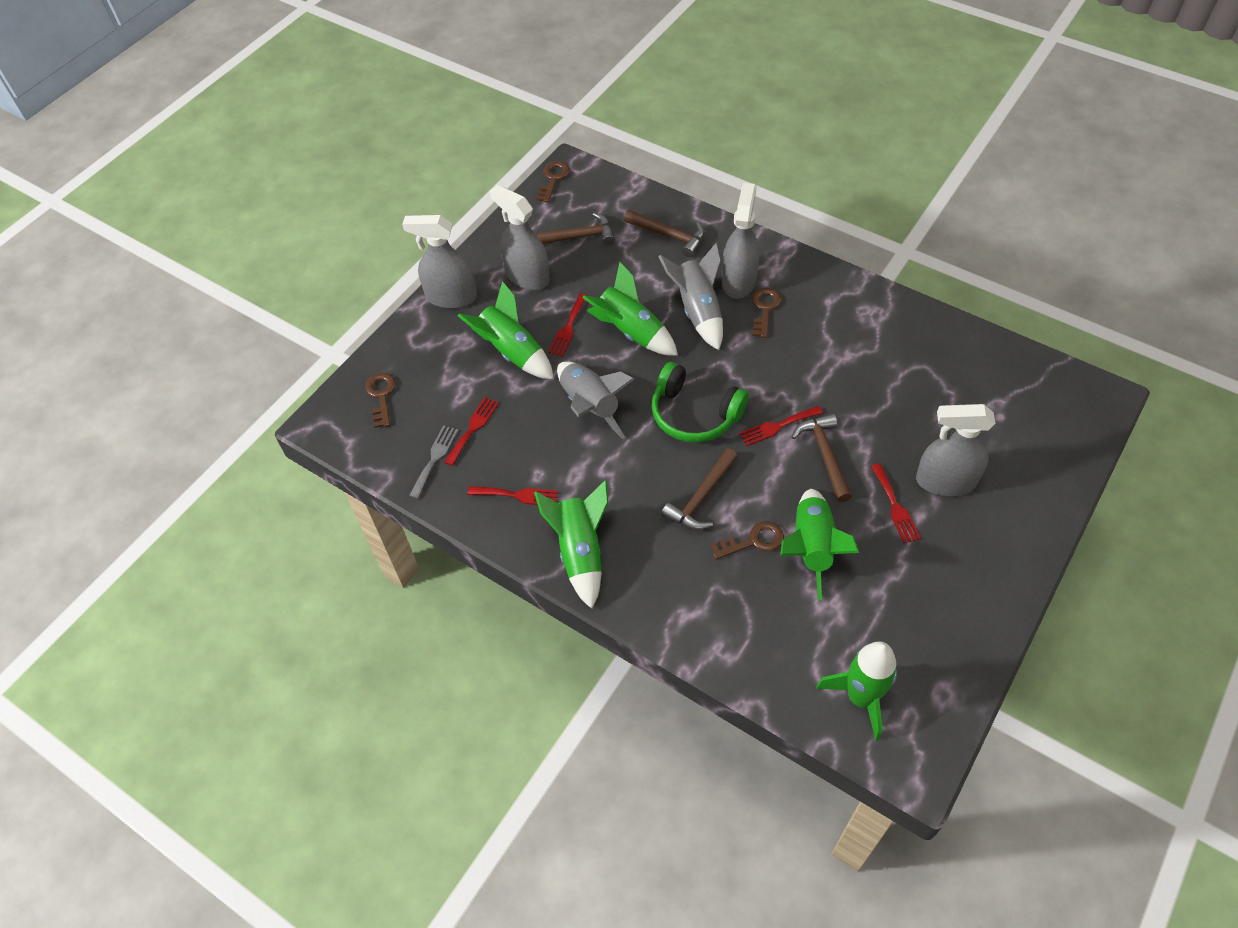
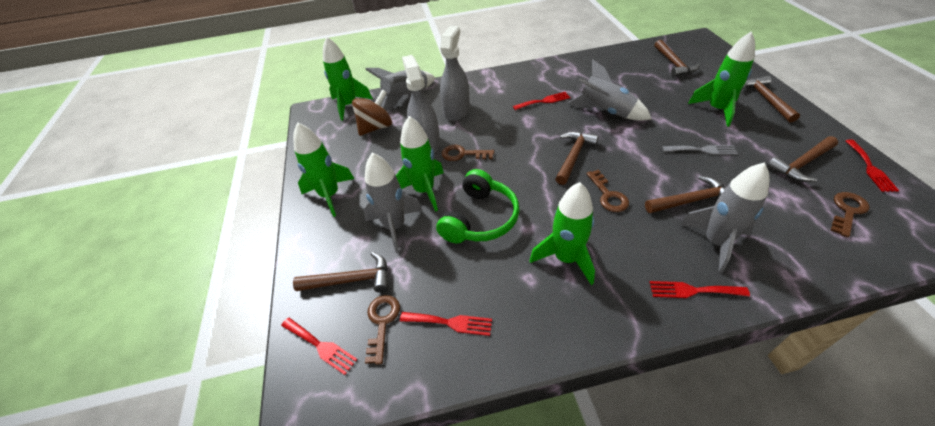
brown hammer: [535,213,615,245] [624,210,705,257] [661,449,738,530] [792,414,852,502] = 4 -> [293,252,388,293] [555,131,599,185] [645,175,726,213] [654,40,700,77] [741,76,800,122] [767,136,838,182] = 6
brown spinning top: none = 0 -> [352,89,392,136] = 1
grey rocket: [557,361,635,439] [658,243,723,350] = 2 -> [363,153,423,253] [365,68,435,111] [568,60,652,121] [680,162,770,273] = 4
grey spray bottle: [402,215,477,309] [489,185,550,290] [722,183,759,299] [916,404,995,496] = 4 -> [402,55,440,153] [440,26,470,121] = 2

